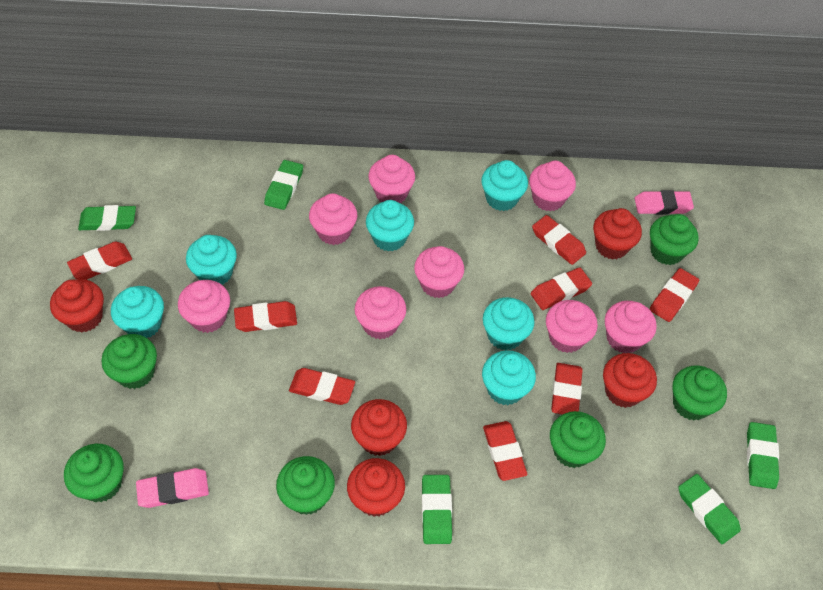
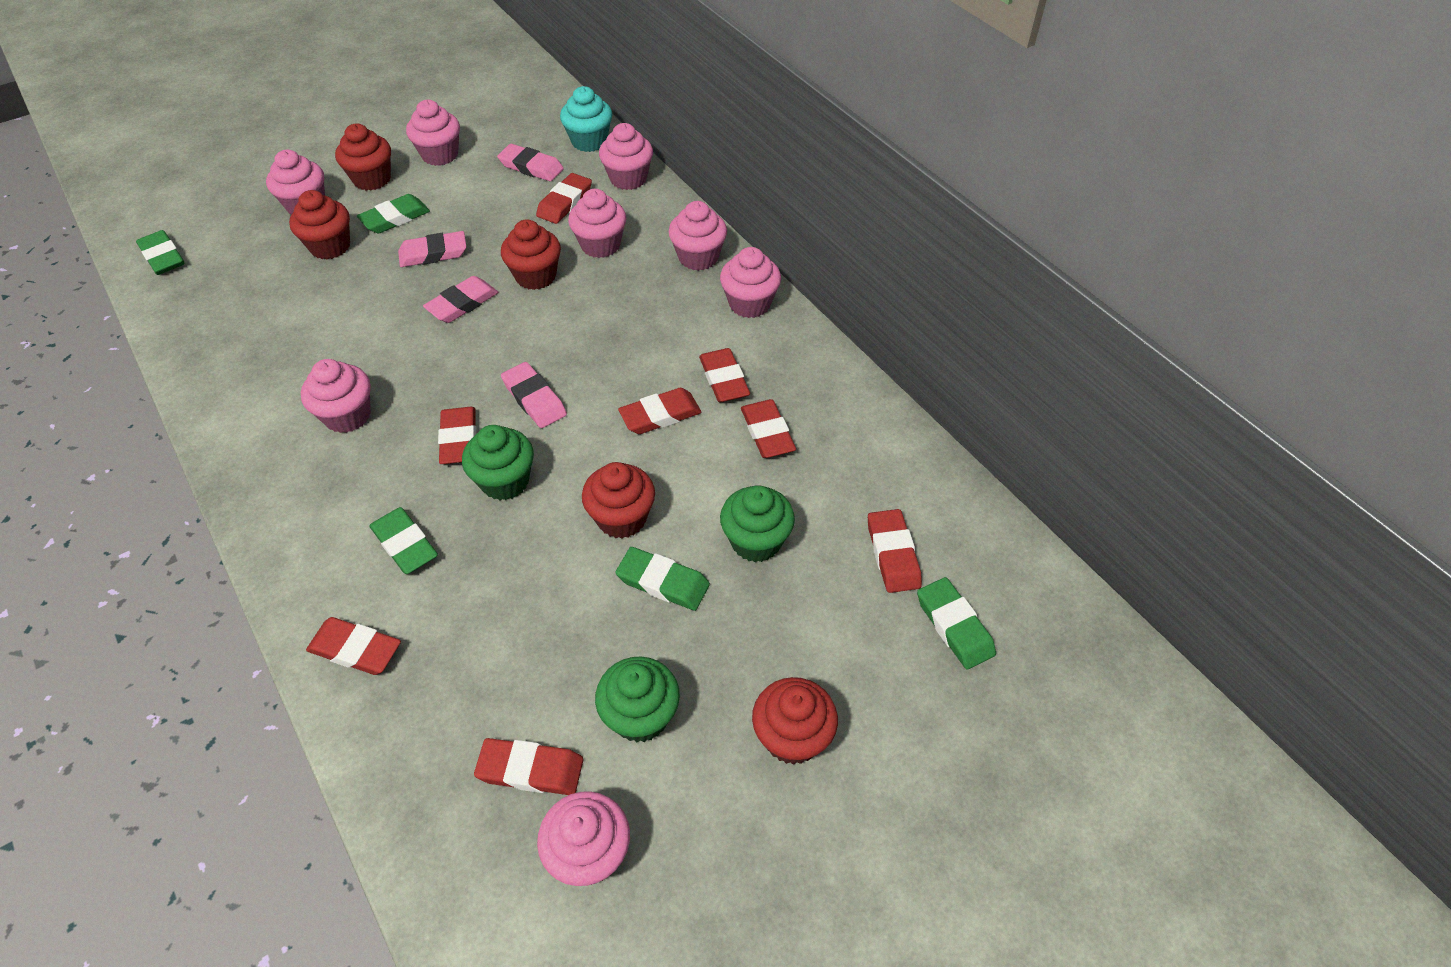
green cupcake: [64,444,124,502] [102,334,157,389] [276,456,335,515] [550,411,606,468] [650,214,699,265] [673,366,727,420] = 6 -> [462,425,534,500] [595,657,680,742] [720,485,795,562] = 3
pink eraser: [136,468,209,508] [635,190,694,215] = 2 -> [398,231,467,267] [423,276,498,323] [497,144,564,181] [501,362,567,428] = 4
turquoise cupcake: [111,286,164,338] [186,235,237,285] [366,200,414,251] [481,160,528,211] [482,350,536,405] [483,297,535,350] = 6 -> [560,86,612,152] = 1

